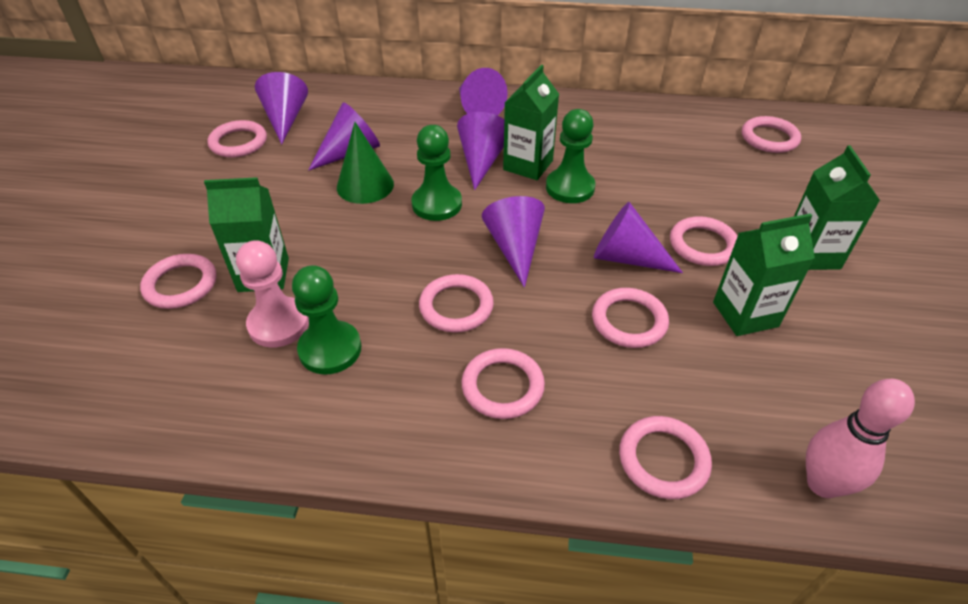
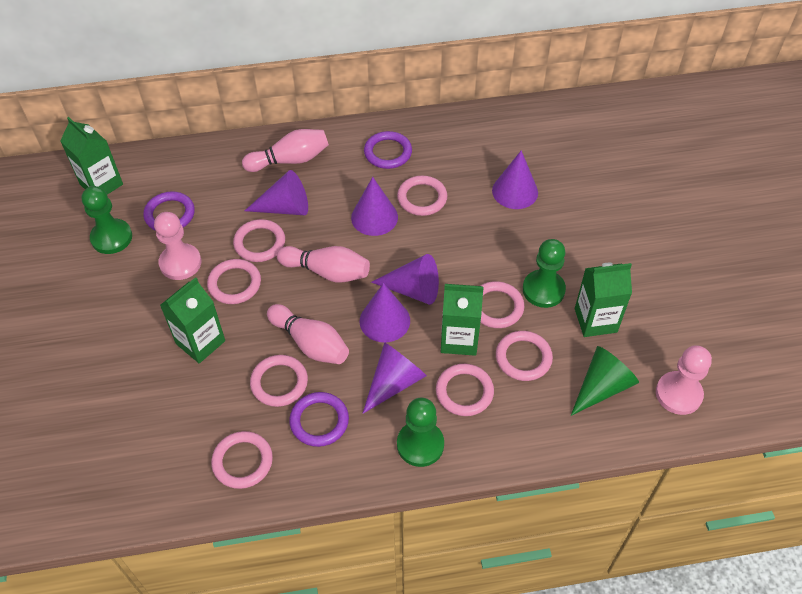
pink bowling pin: [806,379,915,498] = 1 -> [242,129,329,172] [267,304,349,364] [277,246,370,283] = 3
pink pawn: [236,240,309,348] = 1 -> [154,212,201,280] [656,345,712,415] = 2
purple ring: none = 0 -> [143,191,195,231] [289,392,349,447] [364,131,412,169] = 3

